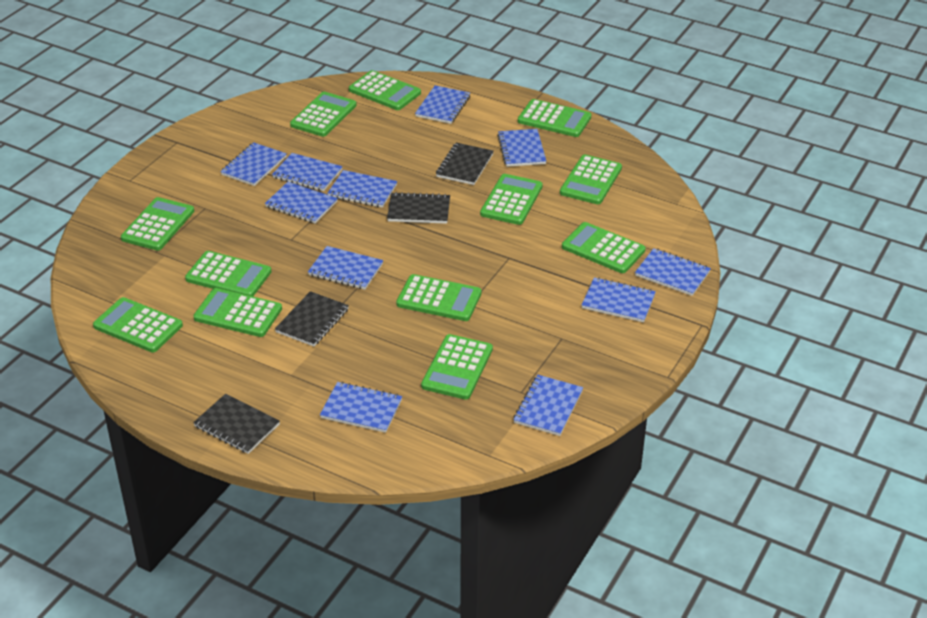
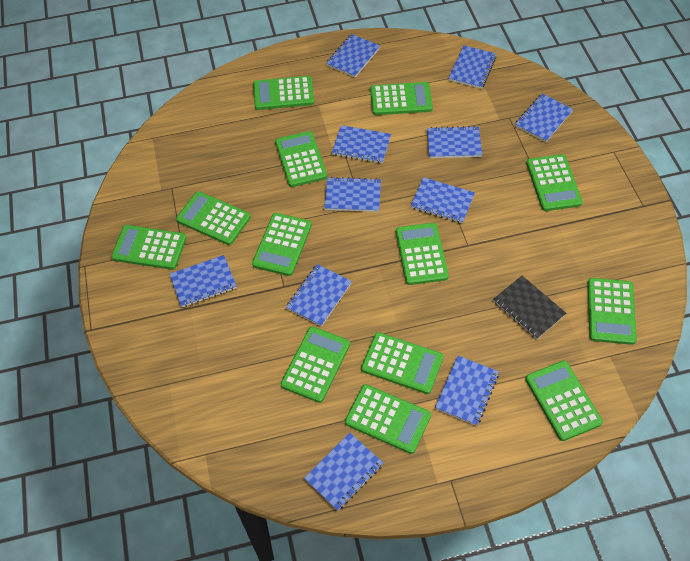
black notebook: [193,394,280,454] [275,291,349,346] [387,192,450,224] [436,143,494,185] = 4 -> [494,276,566,339] = 1
green calculator: [93,297,183,352] [121,197,194,251] [185,251,271,296] [193,288,282,337] [290,92,357,137] [349,70,421,110] [396,274,482,321] [421,334,493,400] [480,174,543,225] [518,99,591,137] [560,155,622,204] [562,222,645,273] = 12 -> [111,225,186,270] [176,191,251,245] [252,213,312,276] [253,76,314,110] [275,131,327,187] [281,326,350,403] [345,384,431,454] [361,332,443,394] [370,82,433,115] [396,223,449,285] [525,361,603,441] [526,154,583,211] [588,278,637,345] = 13

